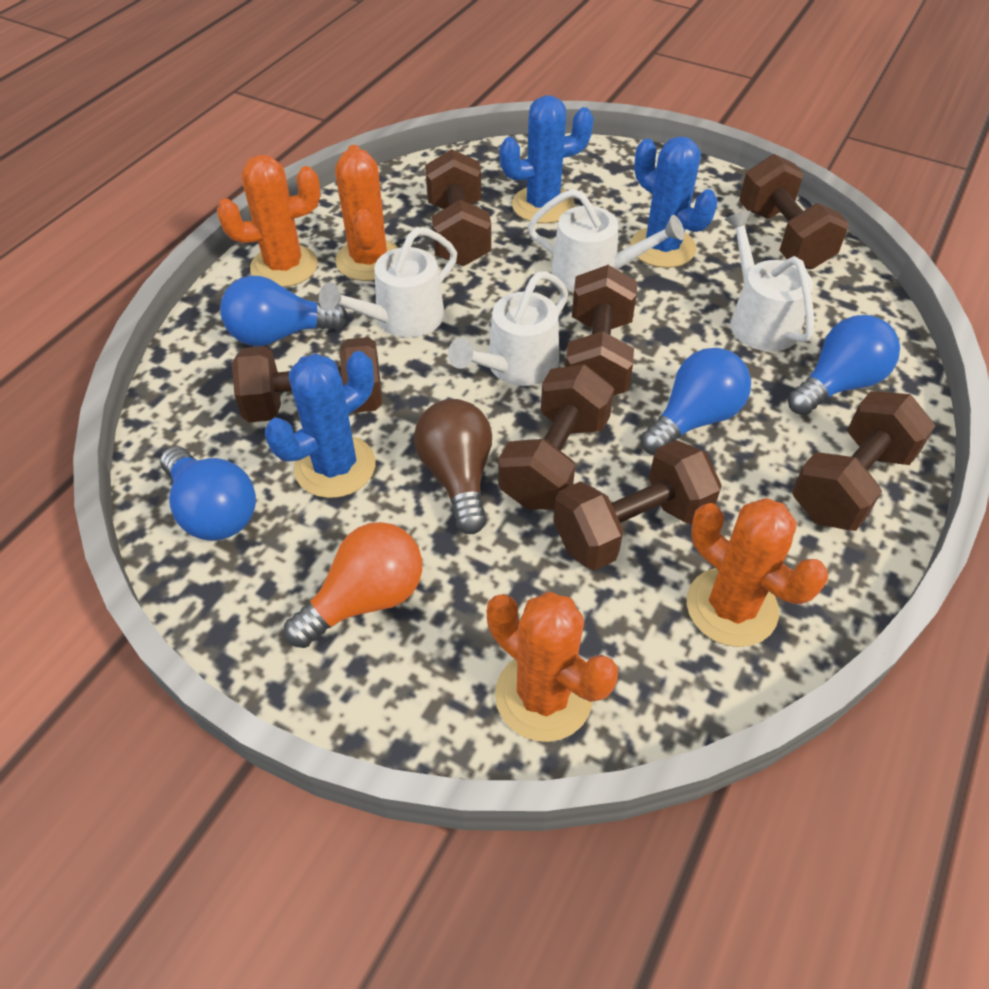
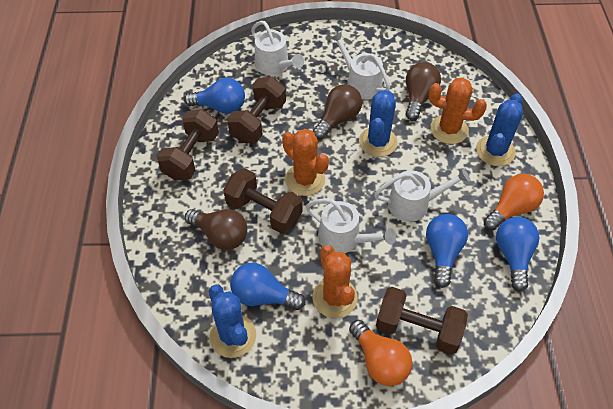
brown dumbbell: [232,337,382,423] [425,149,491,266] [498,365,614,510] [553,440,722,570] [566,265,637,396] [739,154,849,269] [792,391,935,531] = 7 -> [157,109,219,180] [223,168,303,234] [227,77,286,143] [376,287,468,355] = 4
brown light bulb: [414,399,492,534] = 1 -> [185,209,247,250] [313,84,362,139] [406,62,441,121] = 3
orange cactus: [217,155,320,287] [335,145,398,281] [487,592,618,742] [687,498,828,647] = 4 -> [282,129,329,196] [312,245,358,318] [428,78,487,144] = 3
orange light bulb: [284,522,422,648] = 1 -> [349,320,412,386] [483,174,544,230] = 2

